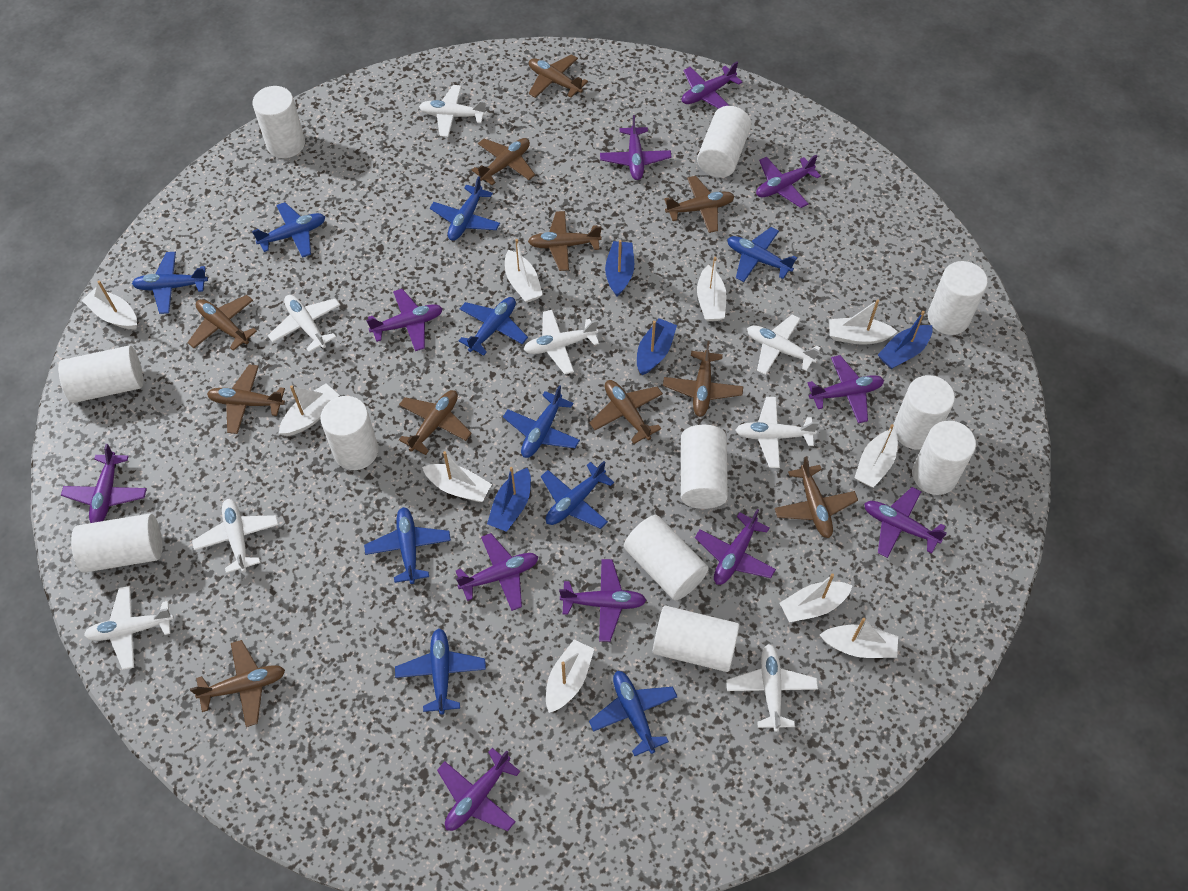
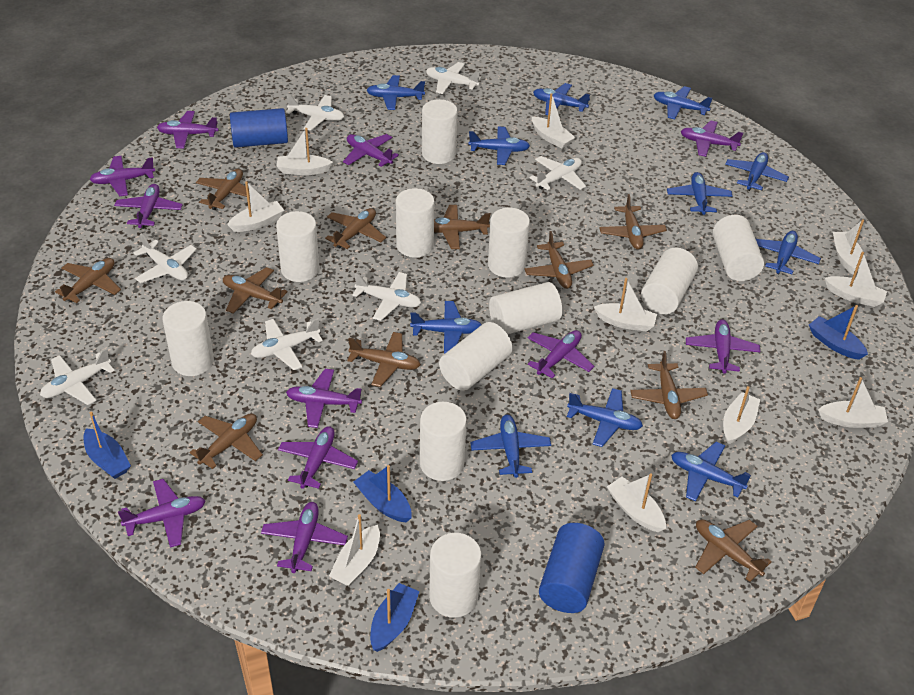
blue cylinder: none = 0 -> [230,108,288,148] [539,523,605,613] = 2
blue plane: [132,252,208,314] [252,202,325,258] [364,507,451,584] [395,629,486,715] [430,176,500,241] [459,297,528,356] [503,385,580,458] [541,461,614,529] [589,671,677,756] [727,227,797,282] = 10 -> [367,75,425,110] [410,301,482,353] [469,127,530,165] [470,415,551,478] [533,83,590,115] [567,388,643,447] [654,86,713,120] [667,172,732,216] [671,442,751,502] [725,152,789,191] [756,231,821,274] = 11
white plane: [84,586,174,670] [192,499,279,573] [268,295,340,352] [419,85,487,137] [523,310,599,374] [726,644,818,732] [735,397,819,468] [747,314,820,375] = 8 -> [40,348,115,405] [134,234,197,283] [251,318,323,370] [286,94,344,131] [352,272,421,321] [426,62,481,94] [530,156,586,190] = 7

